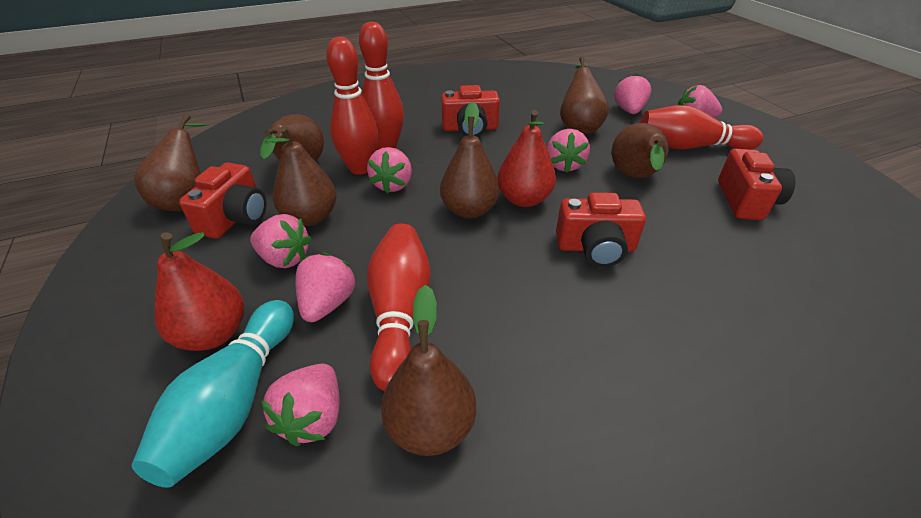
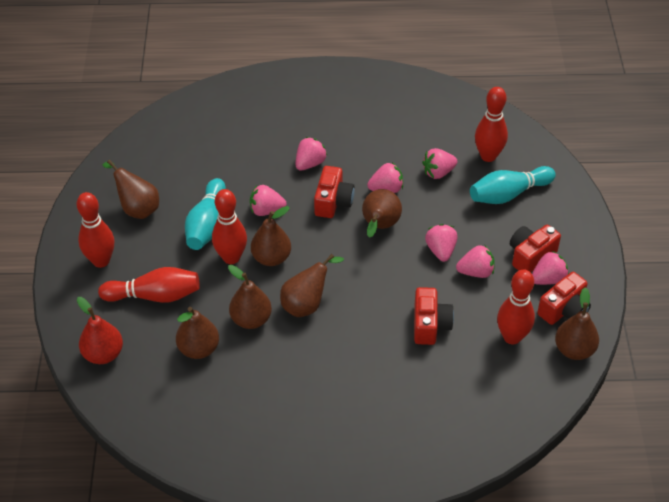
red bowling pin: [326,37,378,175] [359,22,404,150] [367,224,431,391] [640,105,764,150] = 4 -> [77,192,114,268] [98,267,200,303] [212,189,247,264] [475,87,508,162] [497,269,535,344] = 5
red pear: [154,232,244,351] [497,110,556,207] = 2 -> [77,297,123,364] = 1
turquoise bowling pin: [132,300,294,488] = 1 -> [185,178,226,250] [470,166,556,204] = 2

